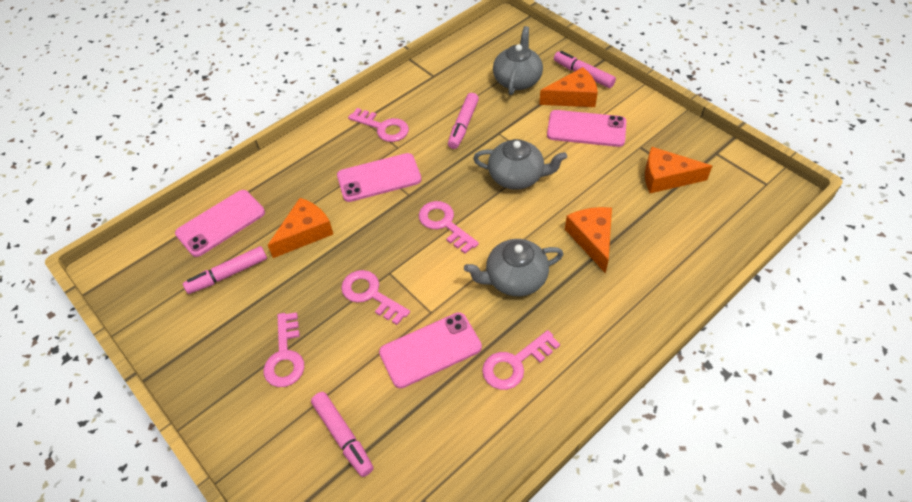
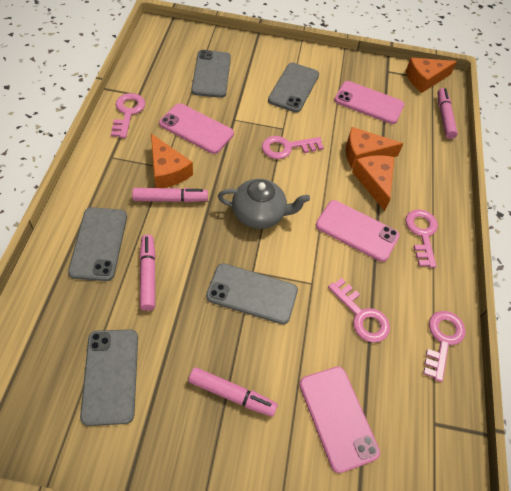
grey phone: none = 0 -> [68,207,127,281] [80,329,138,426] [191,50,231,98] [206,263,298,324] [268,63,319,113] = 5
grey teapot: [464,239,563,296] [473,139,567,190] [493,26,543,95] = 3 -> [218,179,310,229] = 1

